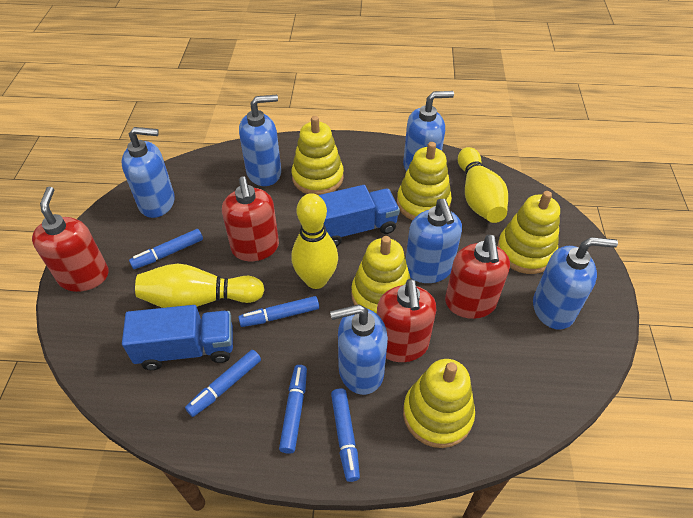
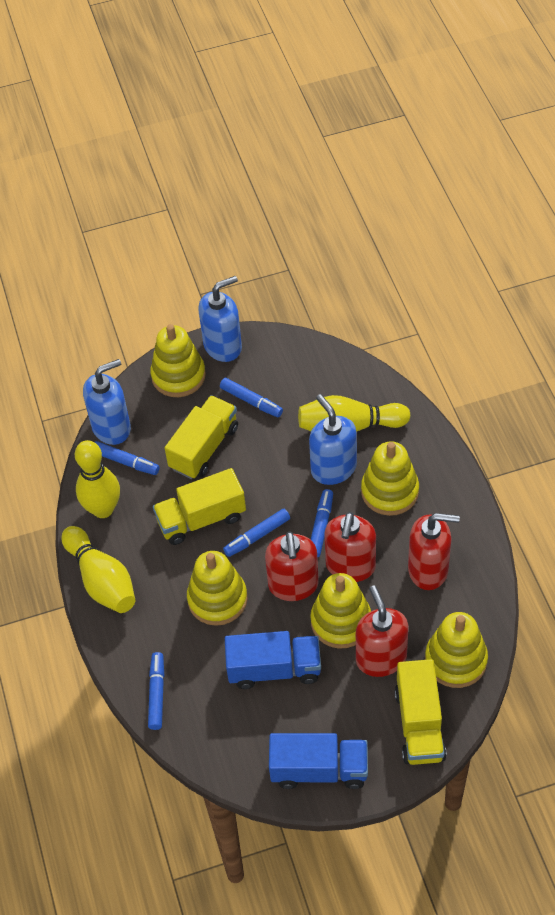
blue soap dispenser: [121,127,175,218] [239,95,281,186] [330,304,388,395] [403,91,454,172] [406,199,462,283] [533,237,618,330] = 6 -> [83,359,131,445] [198,276,242,362] [309,394,357,485] = 3
yellow truck: none = 0 -> [153,468,246,545] [165,395,238,479] [395,659,447,765] = 3

